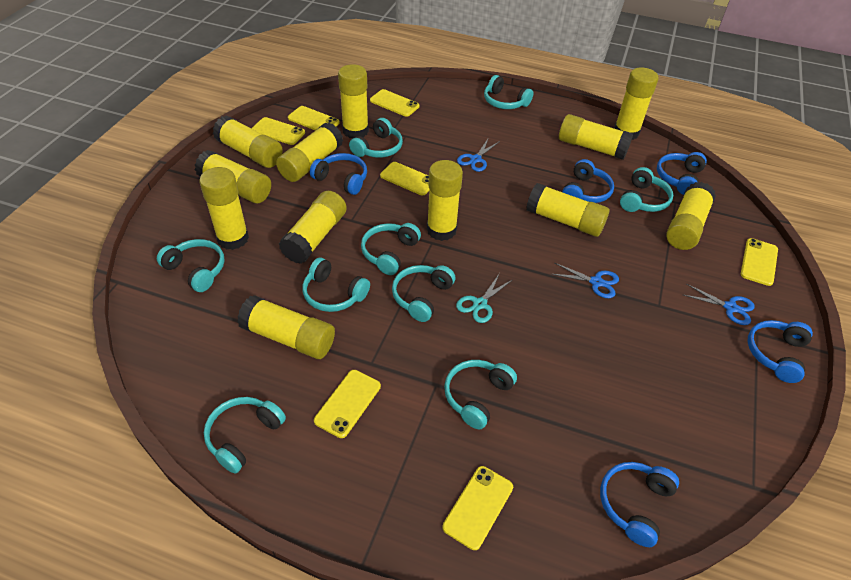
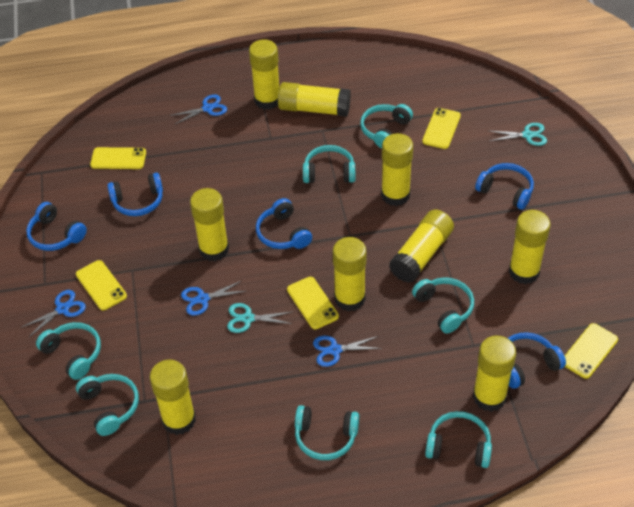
blue scissors: [457,139,500,172] [552,263,619,298] [684,284,755,325] = 3 -> [20,290,86,338] [170,94,227,124] [181,280,246,316] [313,336,382,367] = 4
turquoise headphones: [157,239,225,292] [204,397,286,473] [303,258,370,312] [349,118,403,158] [361,223,421,275] [392,265,455,322] [444,360,517,429] [484,75,534,109] [620,167,673,212] = 9 -> [36,322,101,380] [76,374,139,436] [295,405,359,460] [303,145,355,183] [360,104,413,148] [412,277,474,334] [425,411,492,468] = 7
turquoise scissors: [456,273,512,323] = 1 -> [227,303,292,333] [490,123,547,146] = 2
yellow glue stick: [195,150,271,203] [199,167,249,250] [213,116,283,168] [237,295,335,359] [276,122,343,182] [279,191,347,264] [338,64,369,138] [427,160,463,241] [526,183,609,237] [559,114,633,160] [614,67,659,140] [666,182,716,250] = 12 -> [150,360,196,435] [190,188,229,261] [249,39,279,110] [278,82,351,117] [333,237,367,311] [381,133,413,206] [389,210,454,283] [473,336,516,412] [509,210,551,284] = 9
yellow phone: [251,117,305,145] [288,106,340,131] [314,370,381,438] [370,89,420,117] [380,162,429,195] [442,466,513,550] [741,238,778,286] = 7 -> [76,260,127,310] [90,147,146,169] [287,277,339,329] [422,108,461,149] [565,323,618,379] = 5

